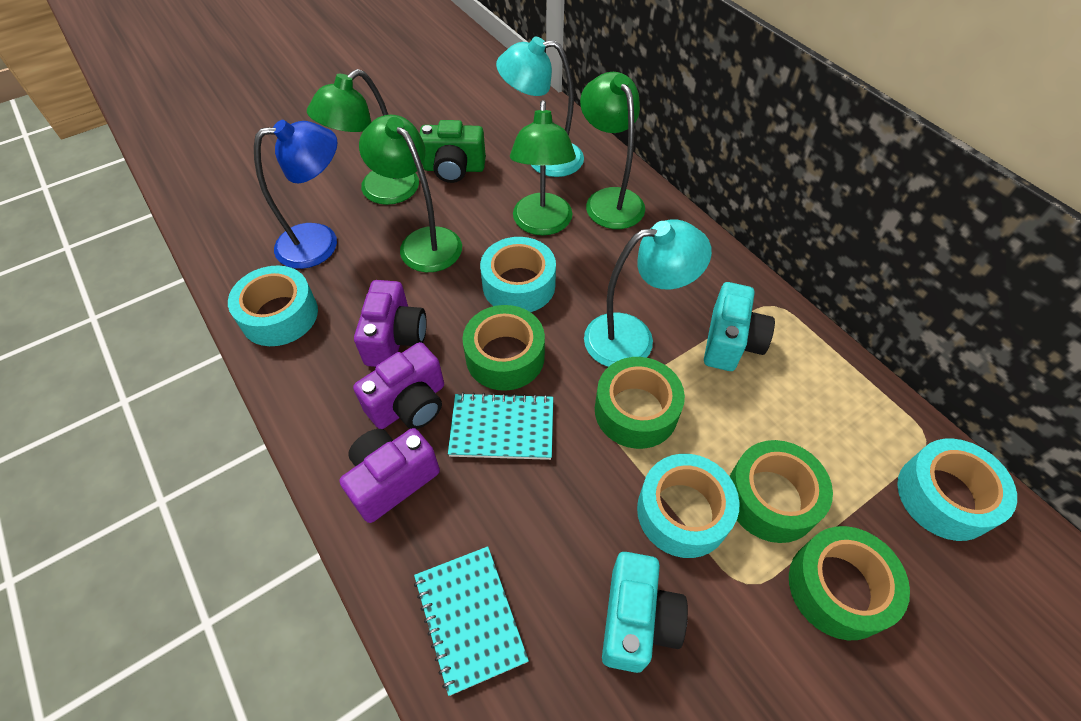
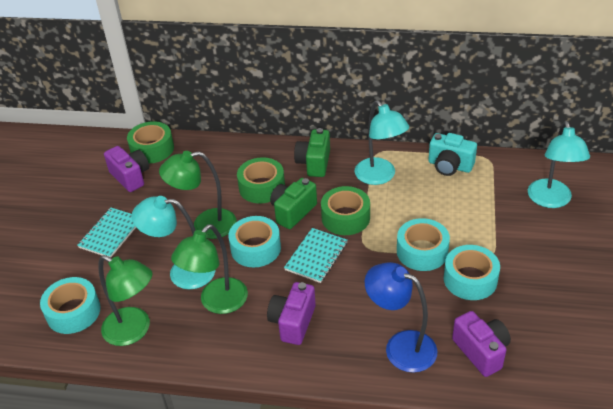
green camera: [420,120,486,183] = 1 -> [270,178,317,229] [294,128,330,177] = 2
green lamp: [307,69,419,205] [359,115,462,272] [510,100,576,236] [580,72,645,229] = 4 -> [98,255,152,346] [159,151,237,239] [171,224,248,314] = 3
green tape: [463,305,545,391] [595,357,685,449] [730,440,833,543] [789,526,910,640] = 4 -> [127,121,174,164] [237,157,285,203] [321,186,370,235] = 3
turquoise camera: [602,552,688,673] [704,282,775,371] = 2 -> [428,133,477,176] = 1
turquoise lamp: [496,37,584,177] [584,219,712,367] = 2 -> [132,196,215,289] [354,100,409,185] [528,121,590,208] = 3

